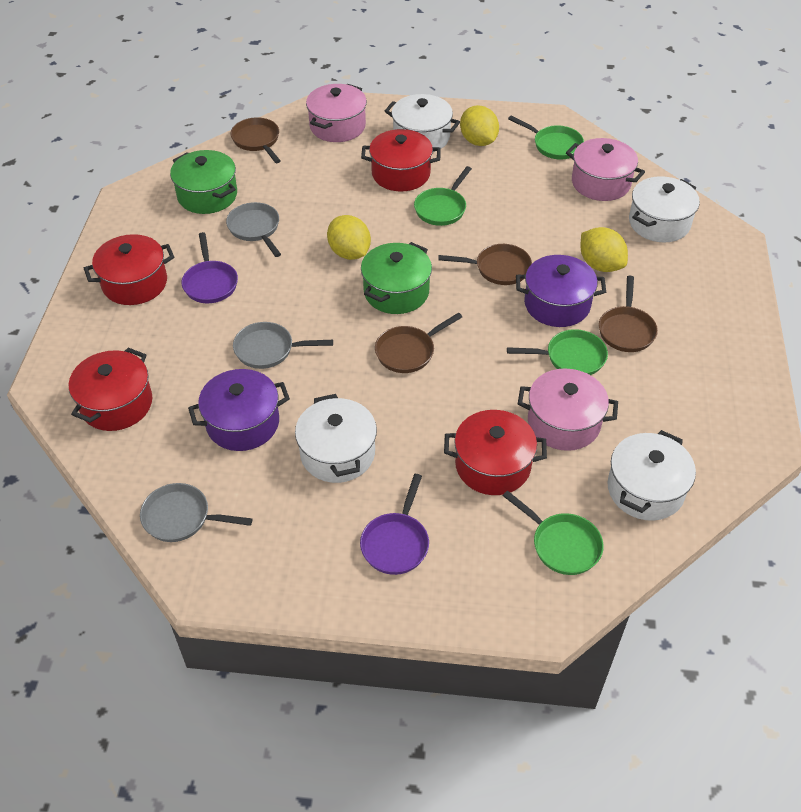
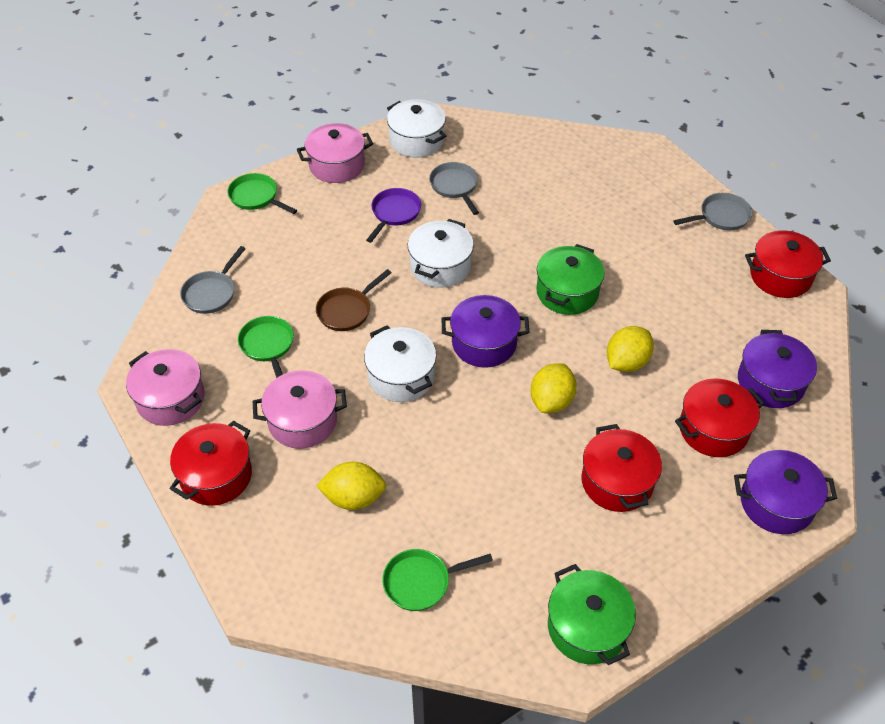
brown pan: [231,117,281,163] [375,312,462,373] [438,244,532,285] [599,276,658,352] = 4 -> [316,269,391,331] = 1
green pan: [414,166,472,226] [503,490,604,575] [507,329,608,375] [508,116,584,159] = 4 -> [227,173,297,214] [238,316,294,378] [382,549,493,611] = 3
purple pan: [182,232,238,303] [360,474,429,575] = 2 -> [366,188,421,243] = 1
purple pot: [188,369,290,451] [516,255,606,327] = 2 -> [442,295,530,368] [734,450,837,534] [738,330,817,408] = 3
white pot: [295,394,377,483] [385,94,460,152] [607,430,696,521] [629,176,700,243] = 4 -> [364,325,436,402] [387,99,446,157] [408,219,474,288] = 3

